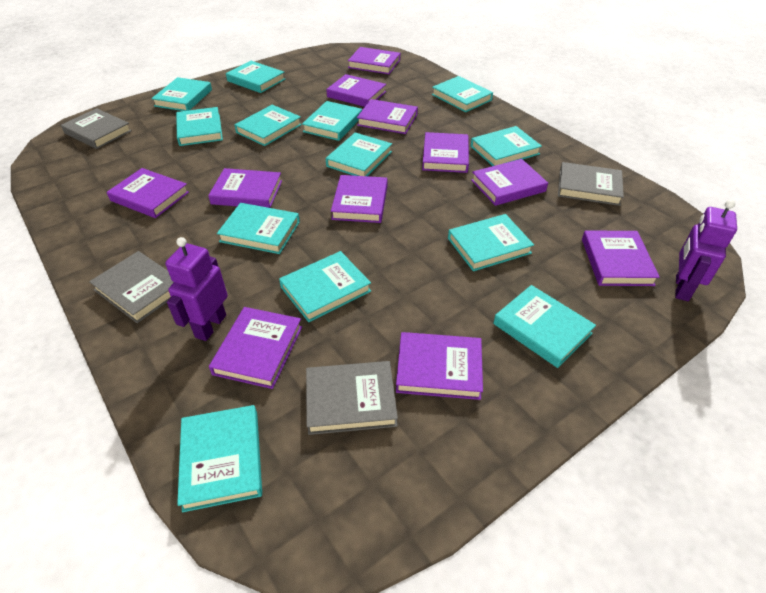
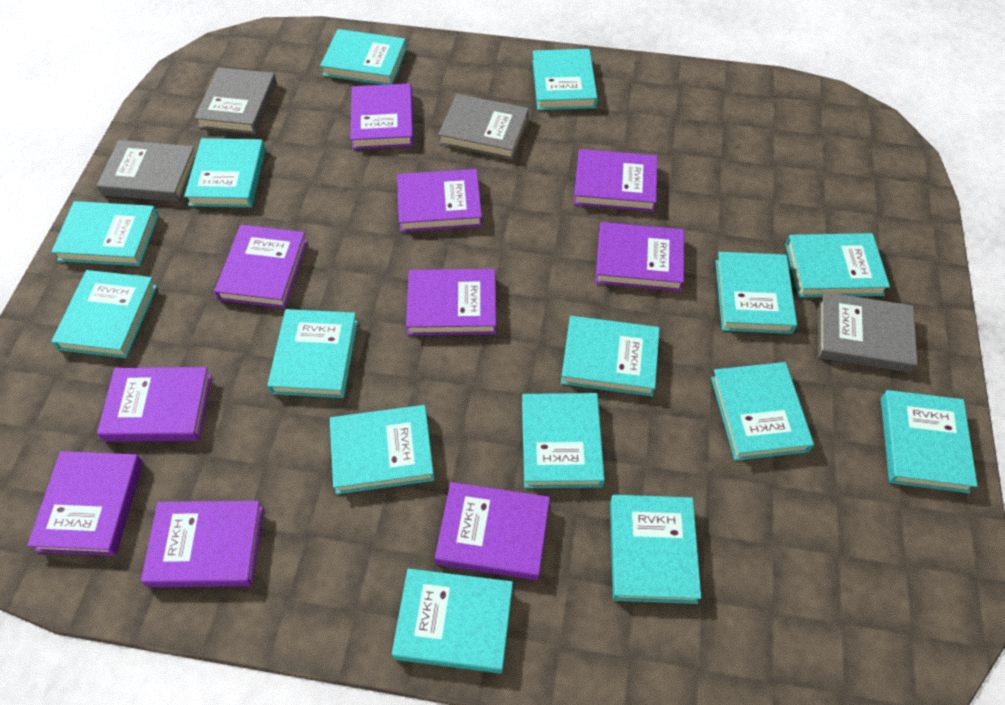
purple book: [107,168,189,218] [208,168,282,208] [209,307,302,389] [326,74,386,107] [331,175,387,223] [348,47,400,74] [357,99,418,134] [396,332,483,400] [422,132,469,173] [471,159,548,206] [582,230,660,286] = 11 -> [27,451,143,556] [97,367,212,442] [141,501,263,587] [214,225,308,308] [350,83,414,149] [397,169,482,232] [406,269,496,335] [435,482,550,581] [574,149,658,212] [595,222,684,291] = 10
purple robot: [165,237,228,341] [675,200,737,301] = 2 -> none = 0
turquoise book: [151,77,212,111] [176,107,223,146] [177,405,262,512] [217,203,300,254] [226,61,285,93] [234,105,302,146] [279,251,371,322] [302,101,362,141] [326,133,392,176] [432,76,493,112] [448,214,534,271] [471,126,542,166] [493,285,596,368] = 13 -> [51,201,159,266] [52,270,157,358] [184,138,266,207] [267,309,358,398] [320,29,407,85] [330,405,435,494] [392,569,513,674] [522,393,605,488] [532,49,598,110] [561,316,660,396] [610,495,701,604] [711,362,814,460] [716,252,797,334] [785,233,890,298] [881,390,978,493] = 15

